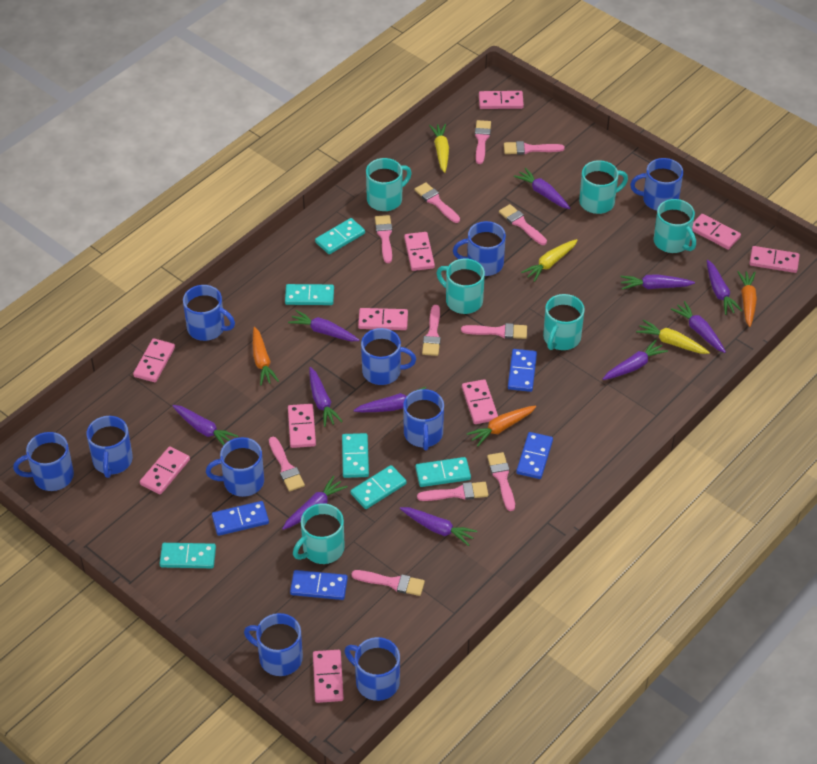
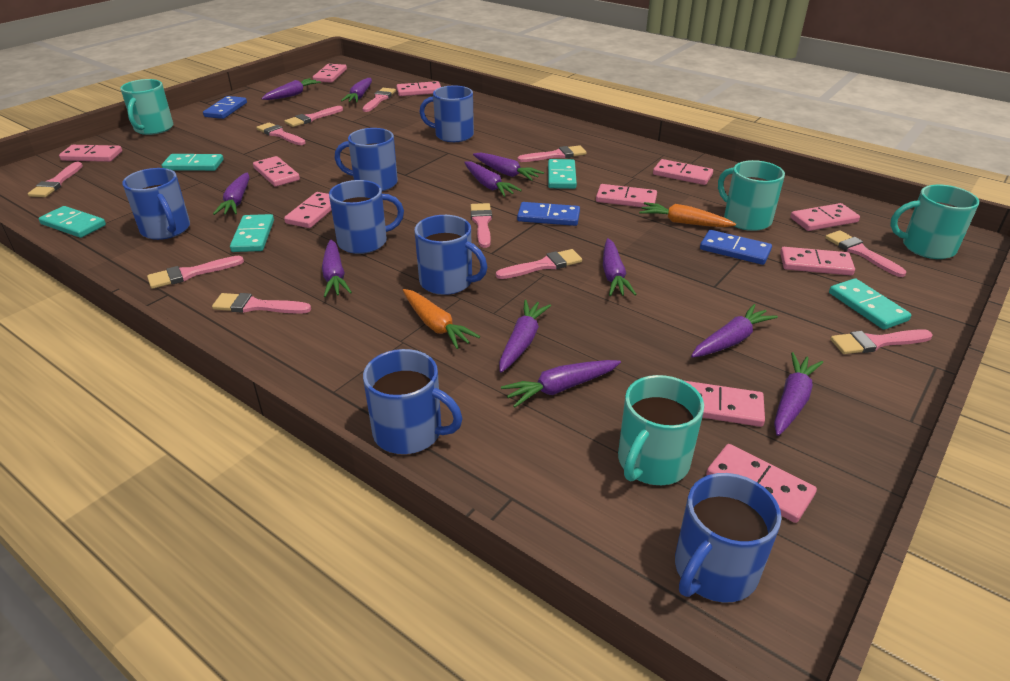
blue domino: [212,501,269,536] [290,570,348,600] [508,349,537,392] [516,432,553,479] = 4 -> [203,96,247,119] [517,202,580,226] [700,230,772,265] = 3
blue mug: [13,432,74,491] [87,416,133,478] [183,285,235,341] [206,437,264,497] [244,613,303,676] [344,637,400,701] [361,328,416,385] [403,389,444,451] [453,221,506,276] [630,158,683,210] = 10 -> [122,168,190,240] [329,180,404,254] [335,128,398,191] [363,349,463,454] [414,215,487,295] [420,85,474,142] [675,473,781,602] = 7
orange carrot: [253,327,279,386] [467,405,536,447] [737,271,757,327] = 3 -> [403,289,480,349] [639,202,736,227] = 2
pink domino: [133,338,175,382] [140,446,190,494] [288,404,316,448] [313,650,344,703] [358,308,408,330] [404,232,435,271] [462,379,498,424] [479,91,524,109] [692,214,741,250] [749,246,800,273] = 10 -> [59,145,122,162] [253,156,300,187] [284,192,332,228] [313,64,347,83] [396,81,441,96] [596,184,657,207] [653,159,713,185] [683,380,765,427] [706,444,817,523] [780,247,855,275] [790,203,860,231] = 11
turquoise domino: [160,543,216,568] [285,284,334,305] [315,218,365,254] [342,433,369,478] [350,465,407,509] [415,457,471,487] = 6 -> [39,206,106,238] [162,154,224,171] [230,214,274,252] [548,159,577,189] [829,278,911,330] = 5
turquoise mug: [293,503,345,564] [366,158,412,211] [437,258,485,314] [543,294,585,350] [579,160,628,214] [654,199,696,253] = 6 -> [120,79,173,135] [618,375,704,485] [718,160,785,231] [890,184,979,259] = 4
yellow carrot: [429,124,449,173] [521,239,578,282] [636,319,710,354] = 3 -> none = 0

